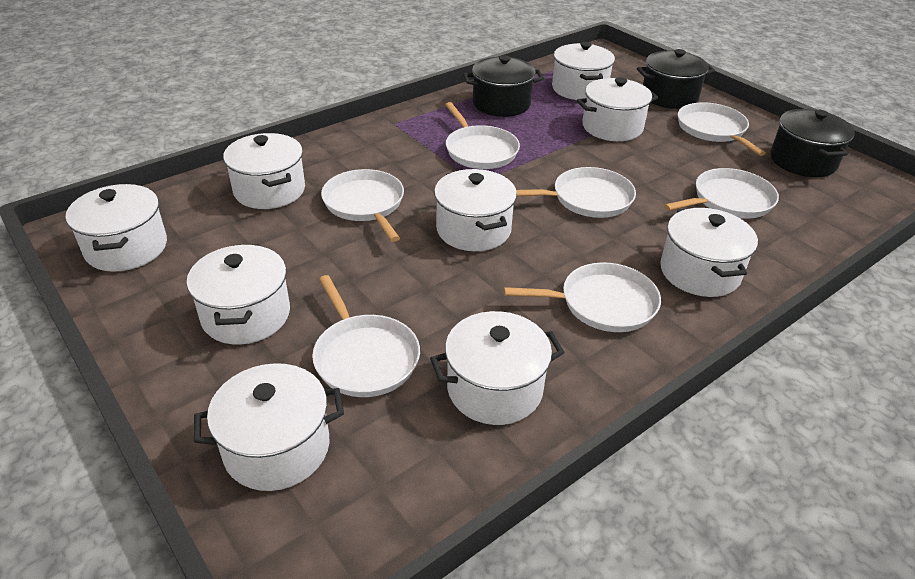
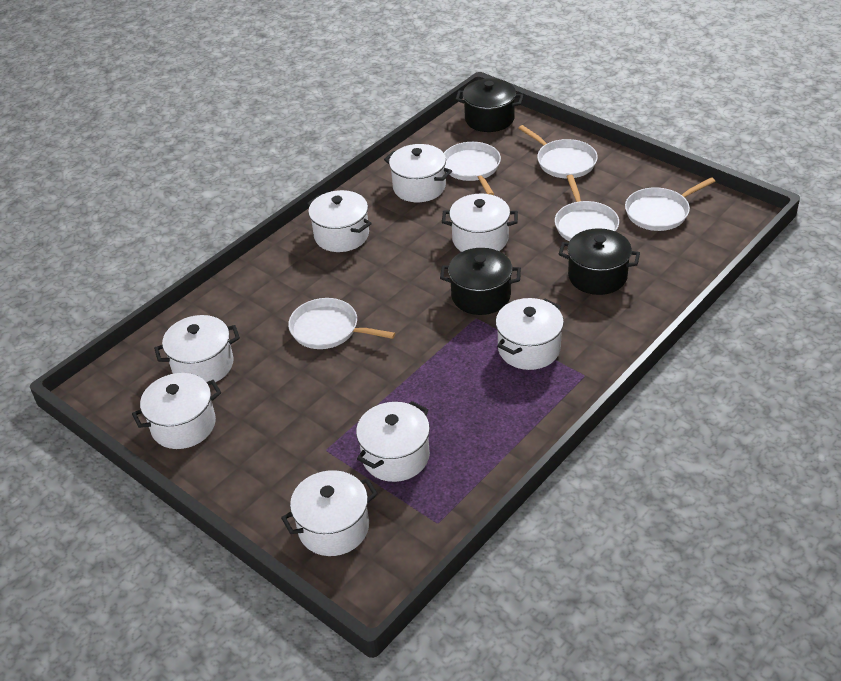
white pan: [312,275,420,397] [321,169,404,242] [445,102,520,169] [504,262,661,332] [516,167,636,218] [664,168,779,219] [678,102,766,156] = 7 -> [288,298,395,349] [444,142,501,195] [518,125,598,178] [555,175,619,242] [625,177,715,231] = 5
white pot: [66,184,167,272] [187,244,290,345] [194,363,344,491] [223,133,305,209] [430,311,565,425] [434,169,517,251] [552,42,615,100] [577,77,658,141] [660,208,758,297] = 9 -> [132,373,221,449] [154,315,240,382] [281,470,378,556] [307,190,372,252] [356,401,430,482] [384,144,452,202] [442,193,518,252] [496,298,564,370] = 8

